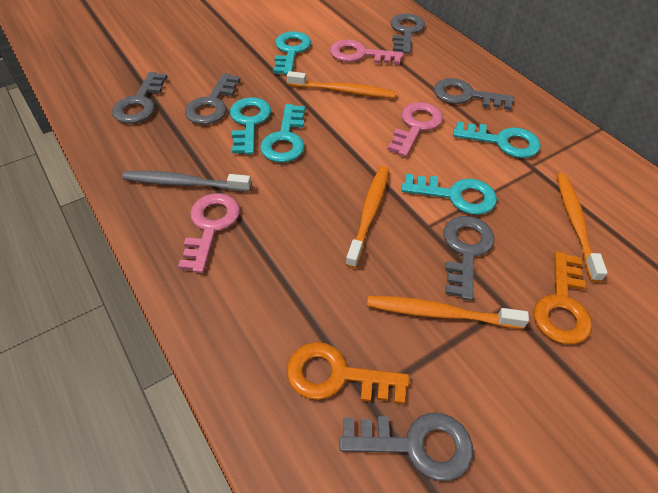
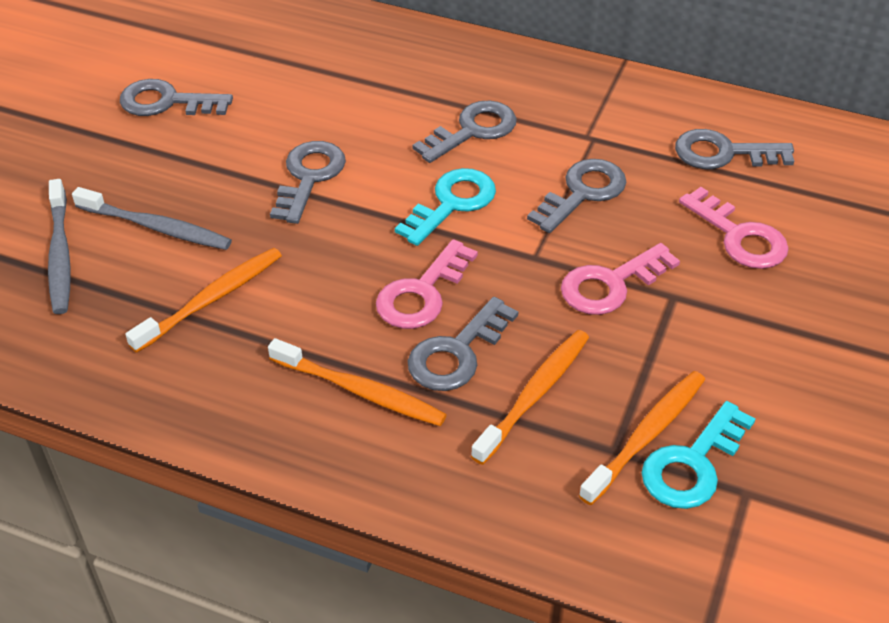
grey toothbrush: [122,171,251,192] = 1 -> [48,179,71,314] [72,187,232,250] = 2
orange key: [287,342,409,404] [534,251,592,345] = 2 -> none = 0
turquoise key: [230,97,271,155] [260,104,305,162] [273,31,311,75] [401,174,497,215] [453,121,541,158] = 5 -> [395,168,496,246] [642,401,755,509] = 2

